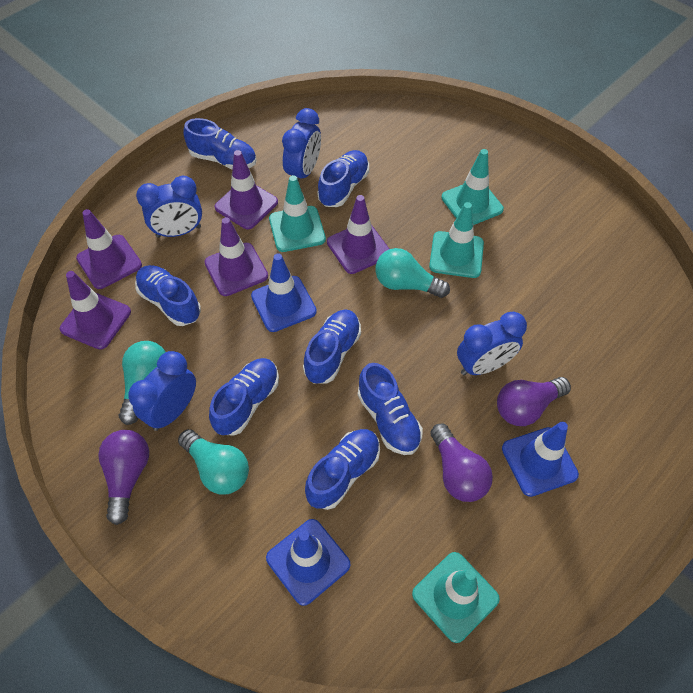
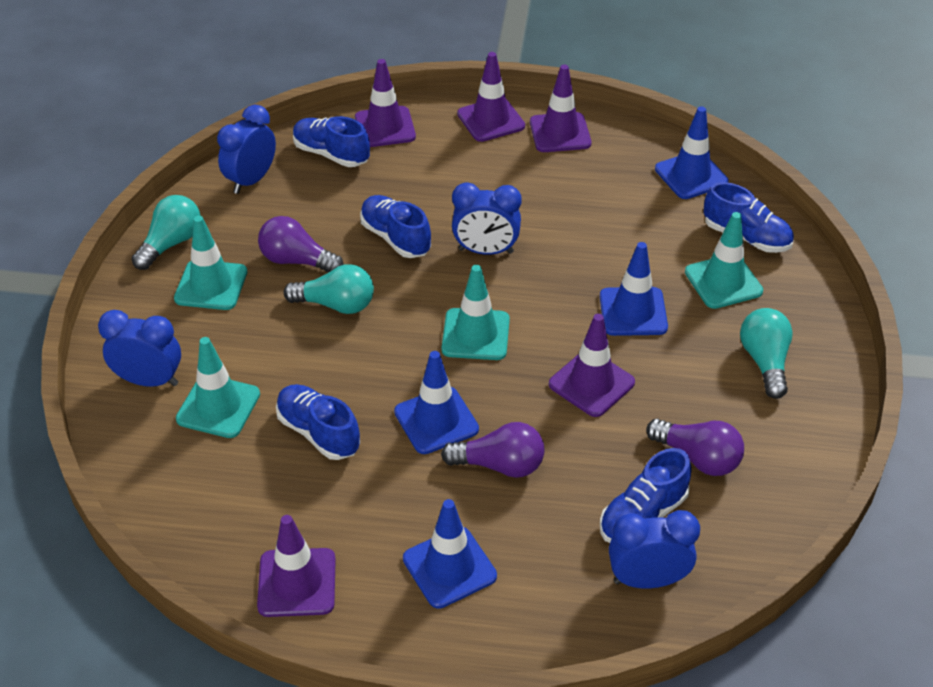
blue shoe: [135,265,201,326] [183,118,256,170] [209,358,279,436] [303,309,361,384] [305,429,380,510] [317,150,369,207] [358,363,423,455] = 7 -> [276,384,360,460] [293,116,370,167] [360,195,431,258] [600,448,692,543] [704,182,794,253] = 5
blue traffic cone: [251,253,317,332] [266,519,350,606] [502,422,579,497] = 3 -> [394,351,479,454] [403,499,497,609] [600,242,668,336] [655,106,729,199] = 4

